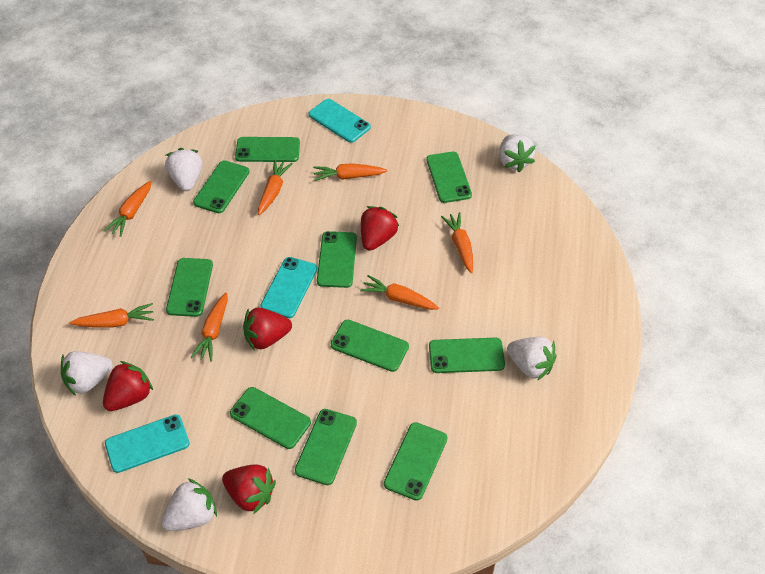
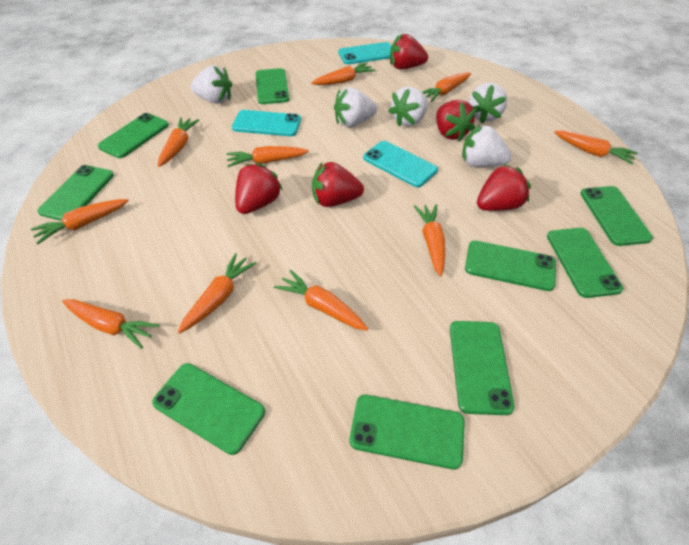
green phone: [166,258,213,317] [193,160,249,213] [230,387,311,449] [235,137,300,162] [295,409,357,485] [317,231,357,288] [331,320,409,372] [384,422,448,501] [426,152,472,203] [429,338,505,373] = 10 -> [37,165,114,221] [98,113,169,158] [152,363,265,455] [256,68,290,104] [350,395,465,469] [450,321,515,415] [465,240,556,291] [547,228,623,298] [580,186,653,246] = 9
orange carrot: [70,303,154,328] [103,181,152,237] [191,292,228,361] [258,160,293,215] [313,163,387,181] [360,275,439,310] [441,212,473,273] = 7 -> [31,199,129,244] [62,299,159,349] [158,118,199,167] [178,253,257,333] [226,146,309,167] [274,270,368,331] [311,63,376,85] [414,204,445,276] [422,72,471,102] [554,131,638,165] = 10
red strawberry: [103,361,153,411] [222,464,276,514] [243,308,292,351] [361,206,399,251] = 4 -> [235,163,283,214] [312,162,364,207] [390,34,428,69] [436,100,476,142] [477,164,531,211] = 5

